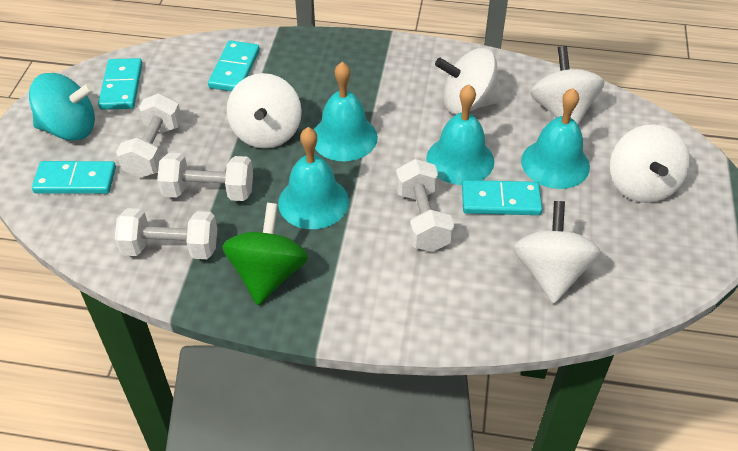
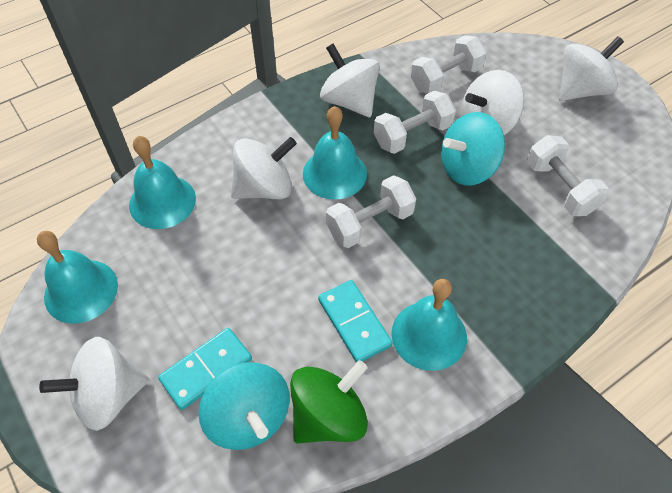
turquoise domino: [32,161,116,194] [98,58,142,110] [208,41,260,91] [462,180,542,215] = 4 -> [158,328,252,410] [318,280,393,363] = 2
turquoise spinning top: [29,73,95,141] = 1 -> [199,362,290,450] [441,112,505,185] = 2

